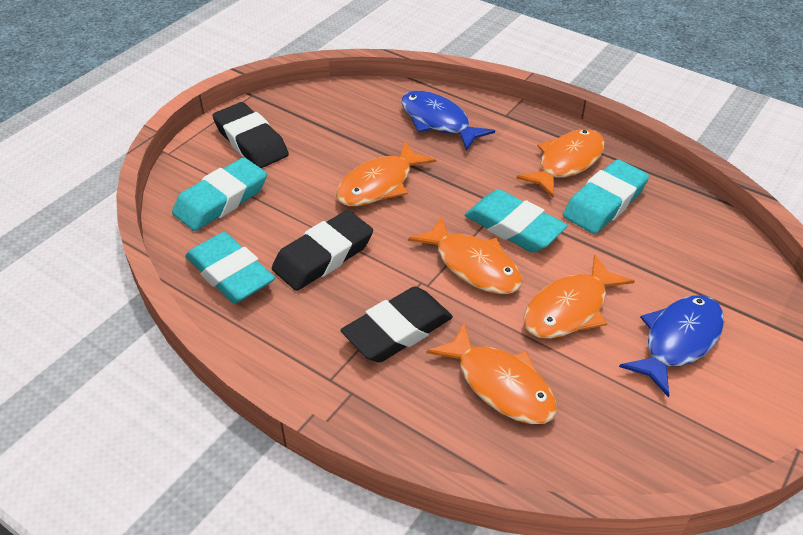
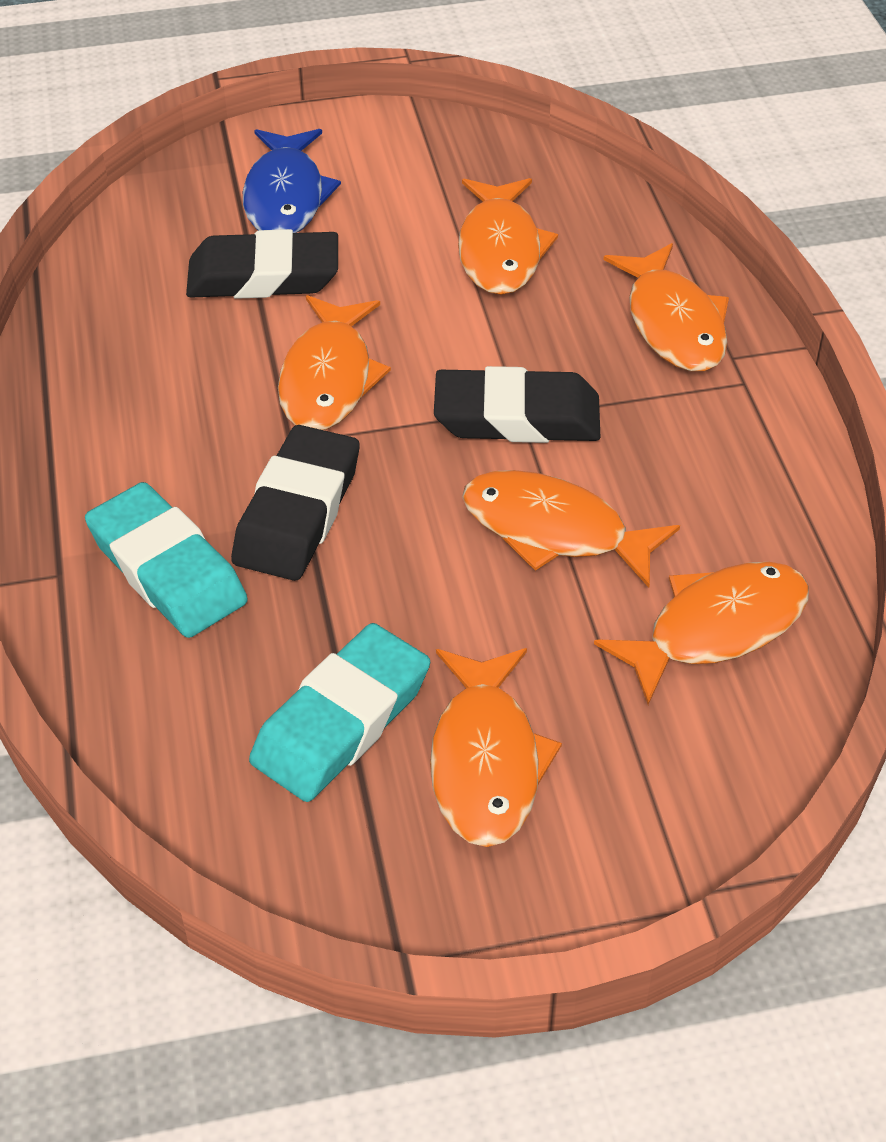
blue fish: [401,91,495,151] [619,295,724,398] = 2 -> [243,129,341,233] = 1
orange fish: [336,141,436,207] [408,215,522,294] [426,323,557,424] [516,129,605,198] [523,254,635,339] = 5 -> [278,295,391,430] [430,648,562,847] [458,178,558,295] [462,470,680,588] [594,562,809,705] [603,243,729,371] = 6
turquoise eraser: [172,157,267,231] [185,232,275,303] [465,189,568,253] [563,159,649,234] = 4 -> [85,482,248,638] [249,623,430,802] = 2

